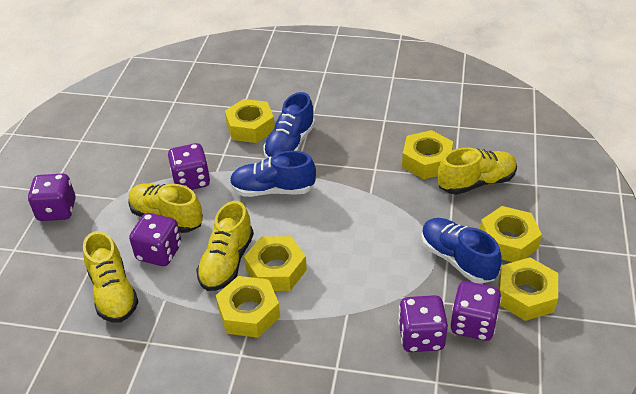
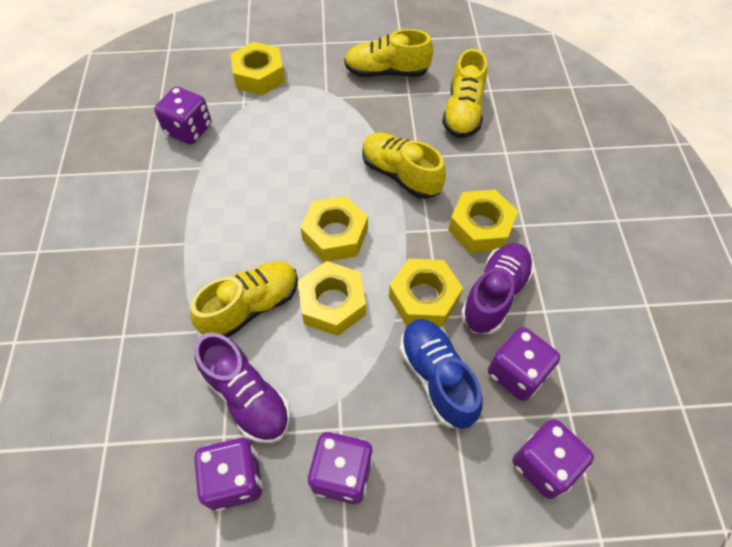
blue shoe: [230,151,316,197] [263,92,315,159] [421,218,501,284] = 3 -> [400,319,483,429] = 1
purple shoe: none = 0 -> [194,332,290,443] [461,243,534,334] = 2
yellow nut: [216,276,280,338] [225,99,275,143] [244,236,307,291] [402,130,453,179] [480,206,542,262] [498,257,558,321] = 6 -> [231,42,285,95] [298,261,366,336] [300,196,368,262] [389,259,463,327] [448,190,518,253] = 5

